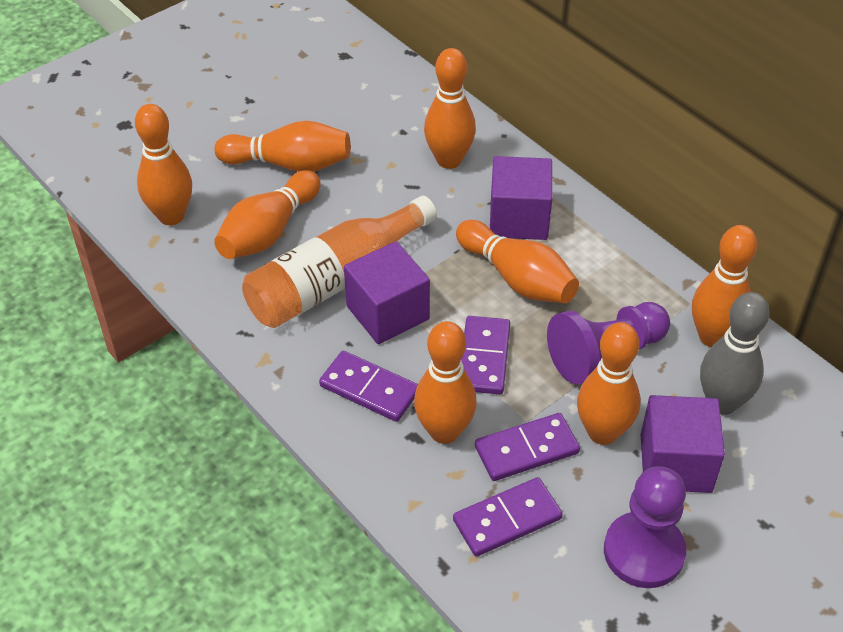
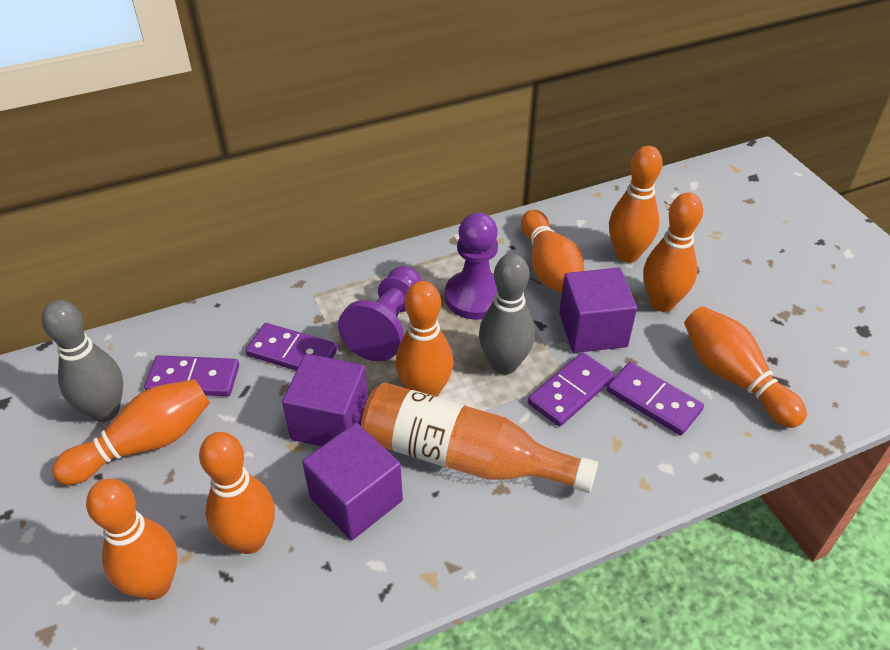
grey bowling pin: [700,292,770,415] = 1 -> [41,300,123,422] [479,253,535,375] = 2

